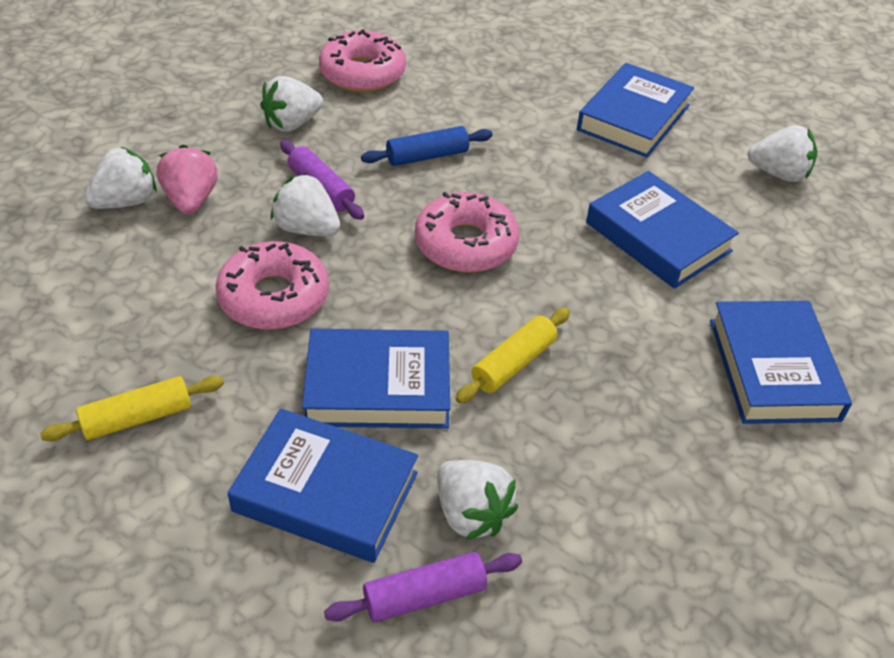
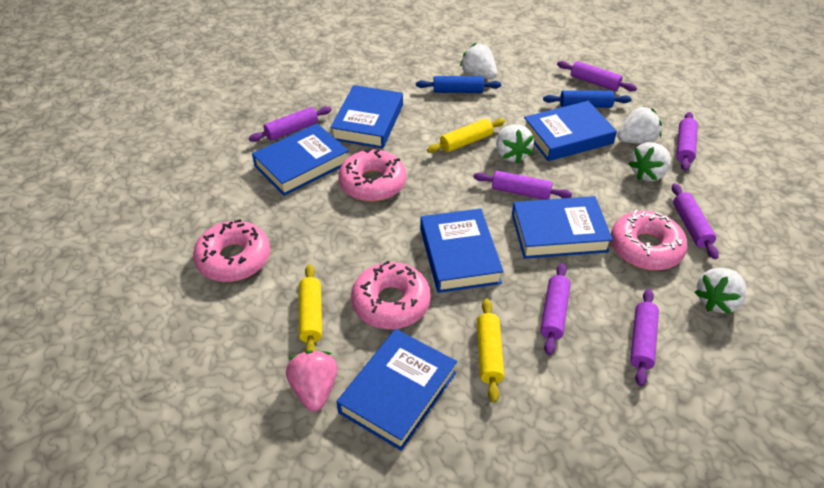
blue book: [227,409,418,563] [302,329,450,428] [577,63,694,157] [586,171,739,289] [710,301,852,424] = 5 -> [252,123,349,196] [330,85,403,149] [337,329,457,451] [420,208,504,293] [512,196,613,259] [524,101,617,161] = 6
blue rolling pin: [361,126,493,166] = 1 -> [416,76,501,93] [543,90,631,108] = 2
pink donut: [215,241,329,330] [319,29,406,92] [415,192,519,272] = 3 -> [193,219,270,282] [338,148,407,202] [351,261,431,329] [611,210,688,270] = 4
purple rolling pin: [280,140,364,220] [324,552,522,622] = 2 -> [249,106,332,142] [473,171,572,200] [541,263,571,355] [557,61,637,92] [630,289,659,386] [672,183,719,259] [676,112,698,171] = 7
yellow rolling pin: [40,376,224,441] [455,308,570,403] = 2 -> [299,264,322,352] [427,118,505,153] [477,298,504,403] = 3

